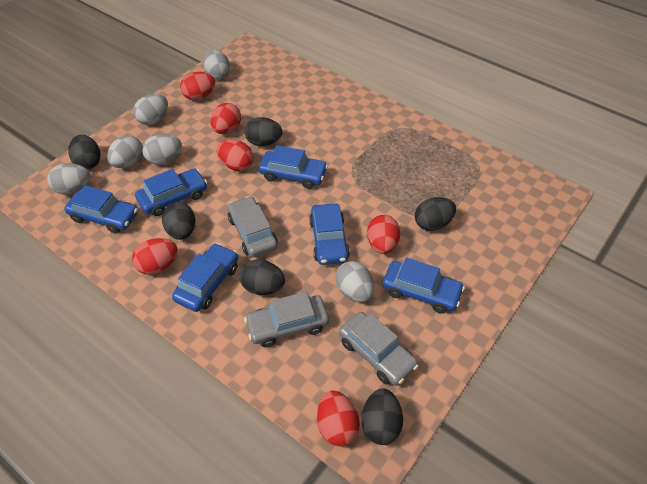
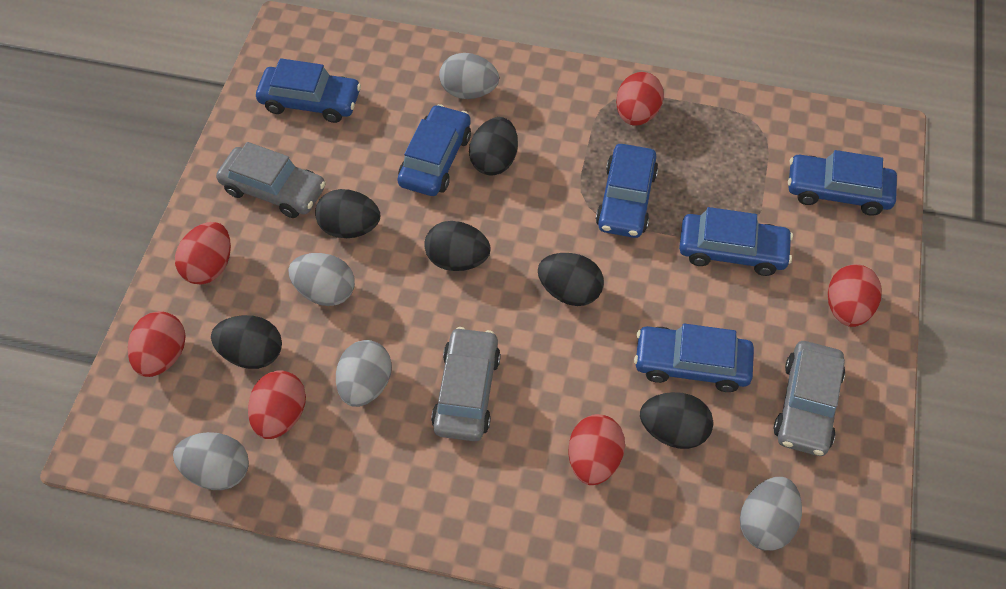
grey egg: [47,163,90,194] [107,135,143,168] [133,94,168,125] [142,134,182,165] [203,49,230,80] [335,261,374,302] = 6 -> [173,432,249,490] [288,253,355,306] [336,340,392,407] [439,53,499,99] [740,477,802,551] = 5

